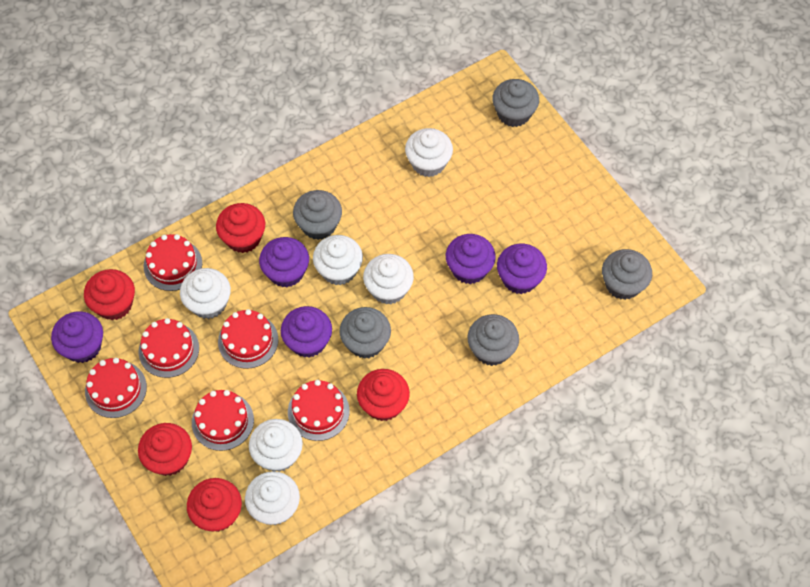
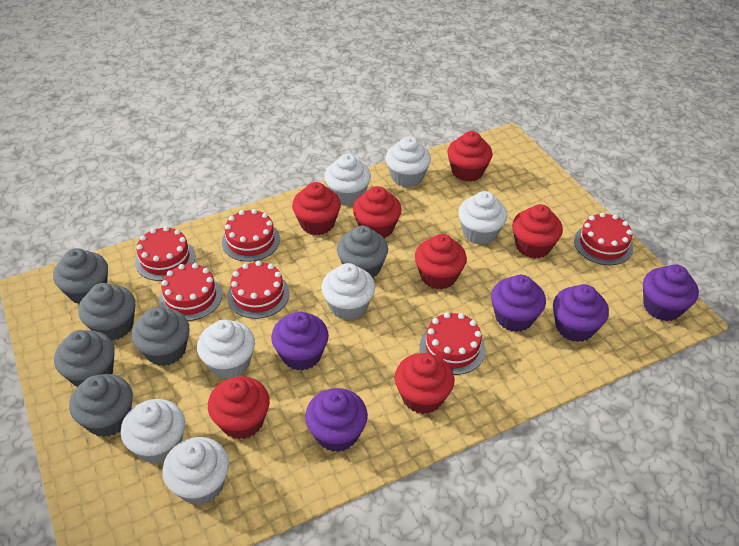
grey cupcake: [293,190,342,240] [339,307,391,359] [467,314,519,366] [492,79,539,127] [602,249,652,300] = 5 -> [53,248,108,304] [54,330,115,387] [69,374,133,437] [78,283,135,341] [132,307,190,366] [337,226,388,278] = 6
red cupcake: [84,269,135,320] [138,423,192,476] [187,478,242,532] [216,203,265,253] [357,369,410,421] = 5 -> [208,376,270,439] [292,182,341,235] [353,186,402,238] [395,353,455,414] [415,234,467,289] [447,131,493,182] [512,204,563,258] = 7
white cupcake: [180,268,231,319] [245,471,300,525] [249,419,303,472] [313,235,363,285] [363,254,414,304] [405,128,453,177] = 6 -> [121,399,185,464] [163,437,229,505] [197,320,255,379] [321,263,375,320] [324,154,371,205] [386,136,431,187] [458,191,508,245] = 7

